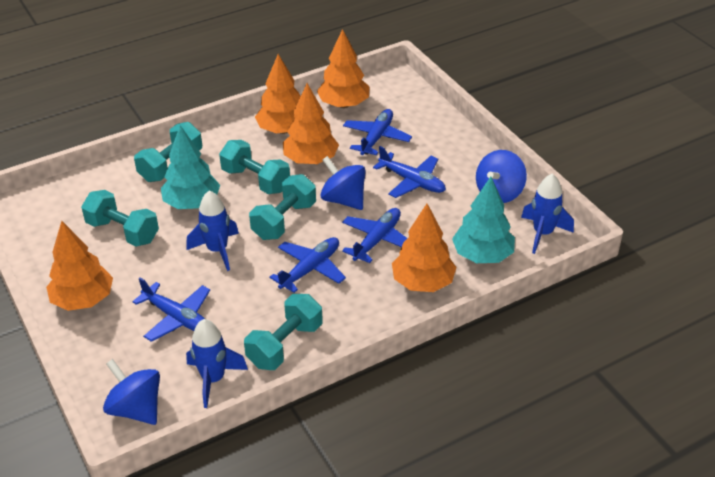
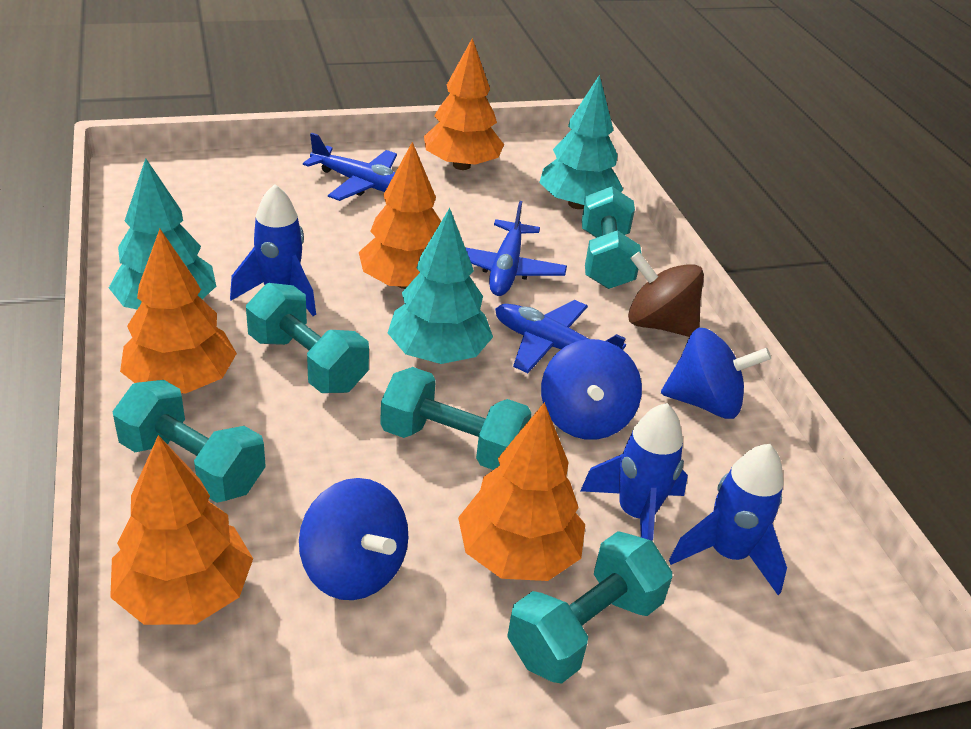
blue plane: [132,277,210,342] [270,237,346,293] [342,208,407,263] [343,109,412,155] [373,146,446,198] = 5 -> [303,133,397,201] [465,201,567,296] [495,300,626,373] = 3
brown spinning top: none = 0 -> [628,252,704,337] = 1
turquoise tree: [161,126,220,209] [452,177,515,263] = 2 -> [109,158,216,309] [388,208,493,364] [539,75,623,209] = 3

